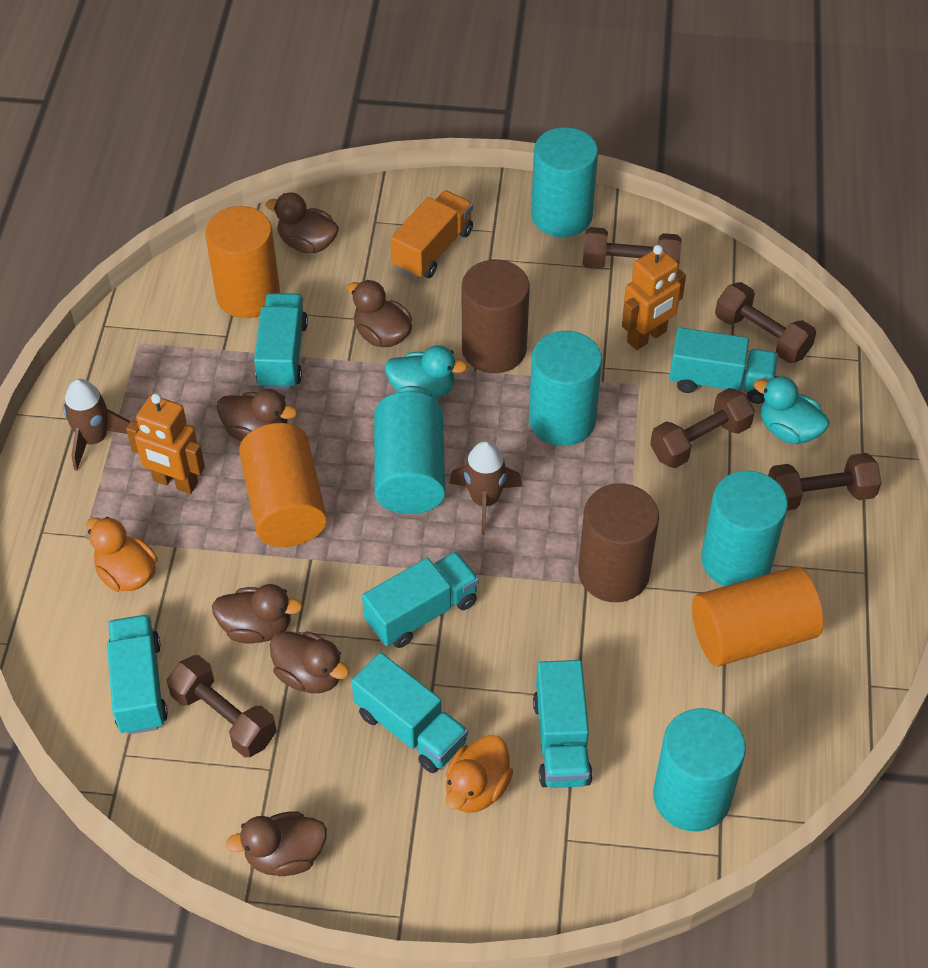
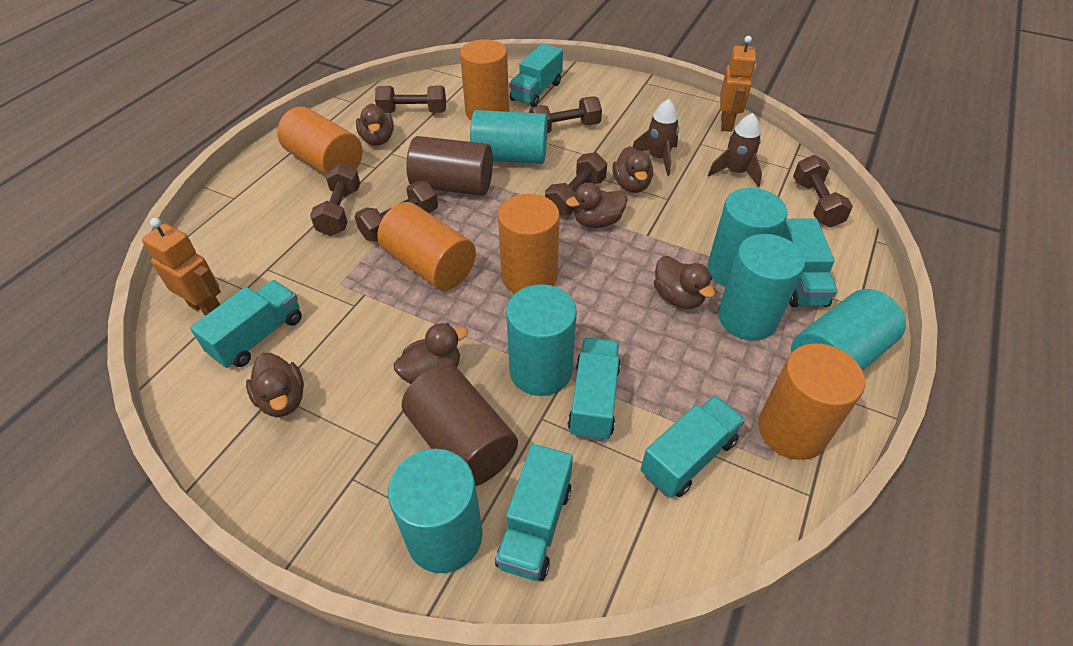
brown dumbbell: [167,655,277,757] [583,227,681,269] [650,388,755,468] [715,282,816,363] [768,453,881,511] = 5 -> [310,162,360,236] [354,181,438,242] [375,86,446,113] [530,97,602,133] [545,152,607,216] [793,155,853,227] = 6
orange cylinder: [205,206,280,318] [239,423,327,547] [692,566,824,666] = 3 -> [277,107,362,175] [377,202,476,290] [460,39,509,120] [498,194,560,293] [758,343,865,460] = 5
orange duck: [86,517,158,592] [446,735,513,813] = 2 -> none = 0
orange truck: [390,190,473,279] = 1 -> none = 0
turquoise cylinder: [374,391,445,514] [529,331,602,446] [531,127,598,237] [653,708,746,831] [701,470,788,586] = 5 -> [388,449,482,573] [470,110,547,164] [506,284,577,396] [708,188,787,287] [718,234,805,341] [791,289,906,371] = 6
turquoise duck: [384,345,468,399] [754,376,830,444] = 2 -> none = 0

